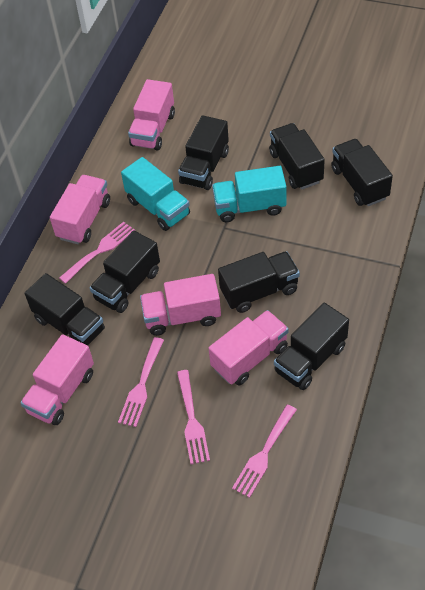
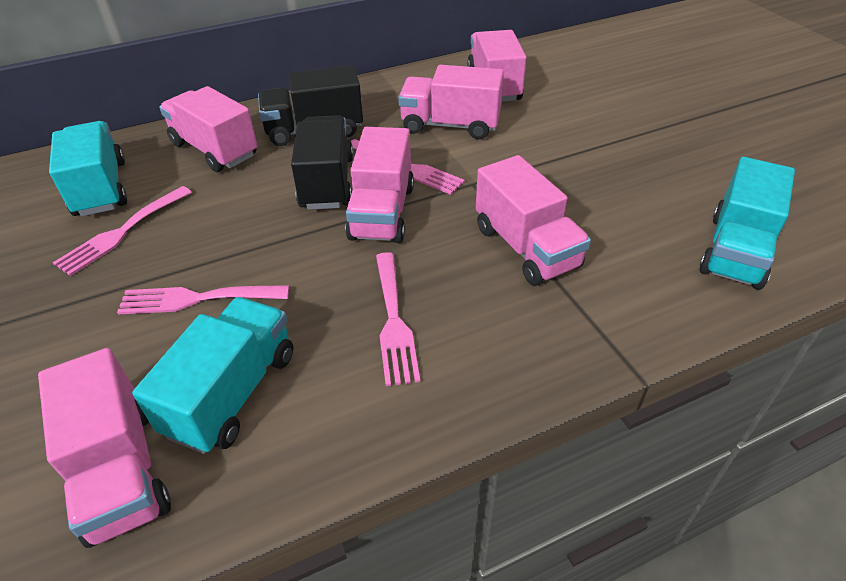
black truck: [25,273,105,345] [90,230,160,313] [178,115,229,190] [218,251,300,313] [269,123,325,189] [274,303,349,390] [331,139,393,206] = 7 -> [258,65,363,146] [291,115,353,210] = 2
pink truck: [20,334,94,425] [50,175,110,244] [128,79,175,151] [140,274,221,336] [208,310,289,386] = 5 -> [38,348,171,548] [159,86,257,172] [345,127,414,243] [398,65,504,139] [467,30,527,102] [476,155,591,286] = 6
turquoise truck: [121,157,190,231] [212,166,286,222] = 2 -> [49,121,127,216] [132,297,293,454] [699,157,795,290] = 3

